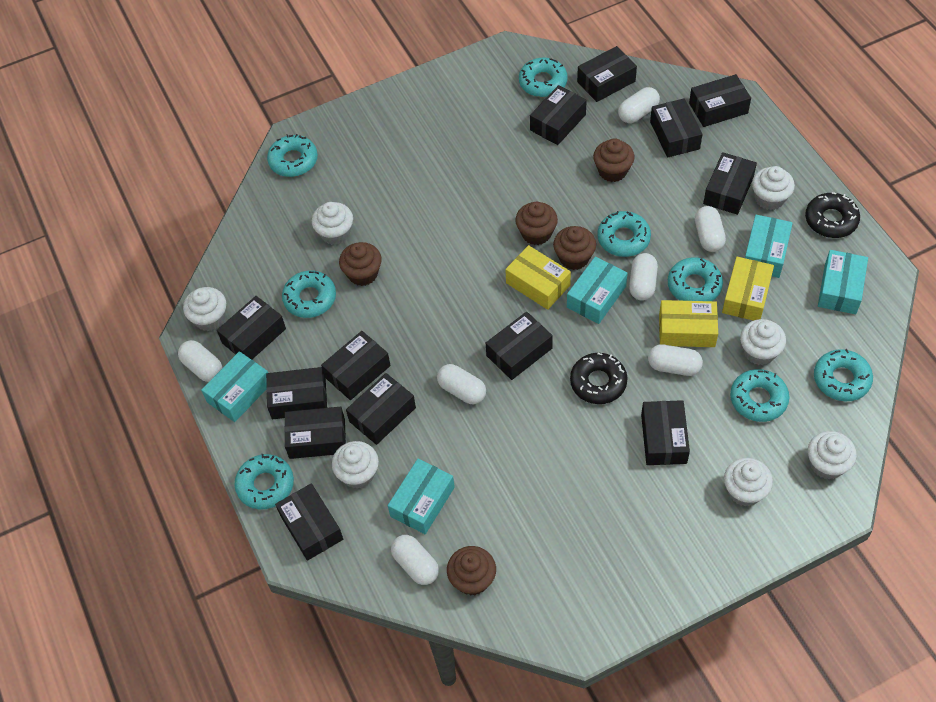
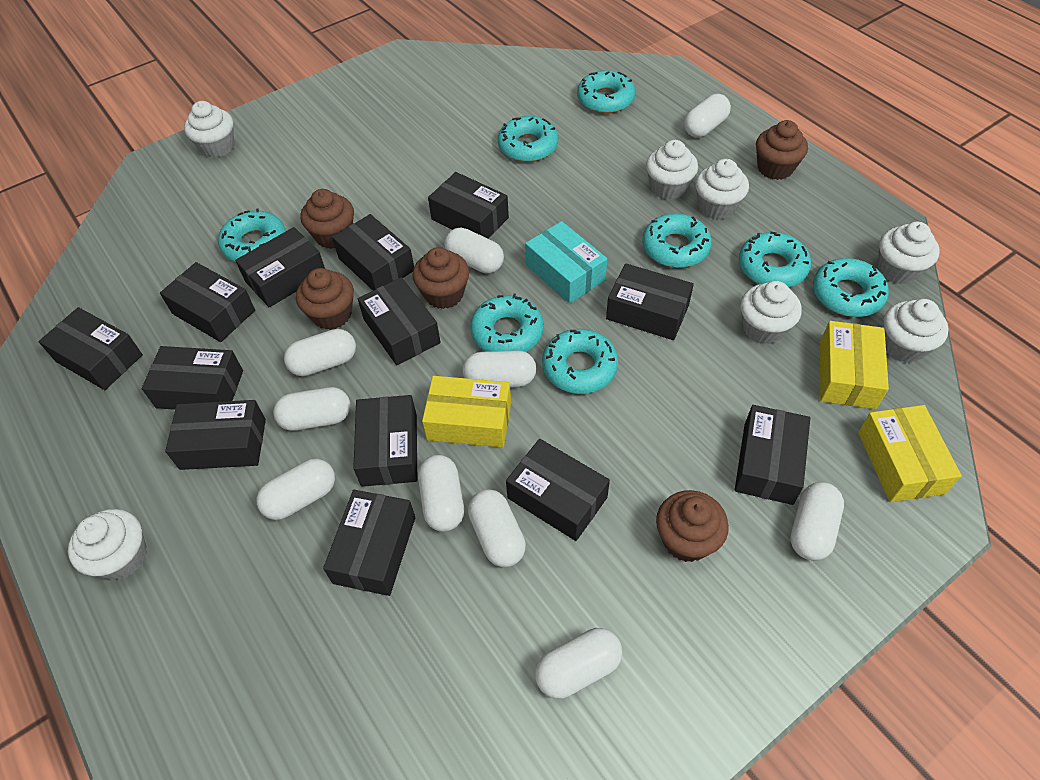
black donut: [570,353,628,404] [805,192,860,238] = 2 -> none = 0
turquoise box: [201,351,268,422] [388,459,455,534] [567,256,628,324] [745,215,793,278] [818,250,868,314] = 5 -> [525,221,607,303] = 1
white capsule: [178,340,222,382] [391,535,439,585] [437,364,486,404] [618,87,660,123] [629,253,658,301] [648,344,703,376] [695,206,726,252] = 7 -> [257,459,335,520] [273,387,350,431] [284,329,356,376] [418,455,464,532] [444,228,504,274] [463,350,536,387] [468,489,526,567] [535,628,622,699] [684,94,731,138] [790,482,844,561] = 10

